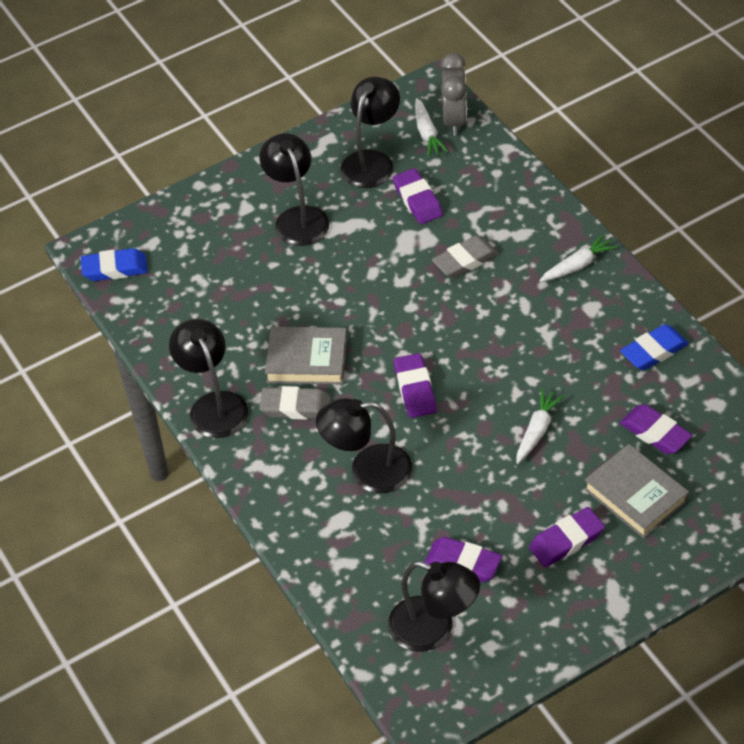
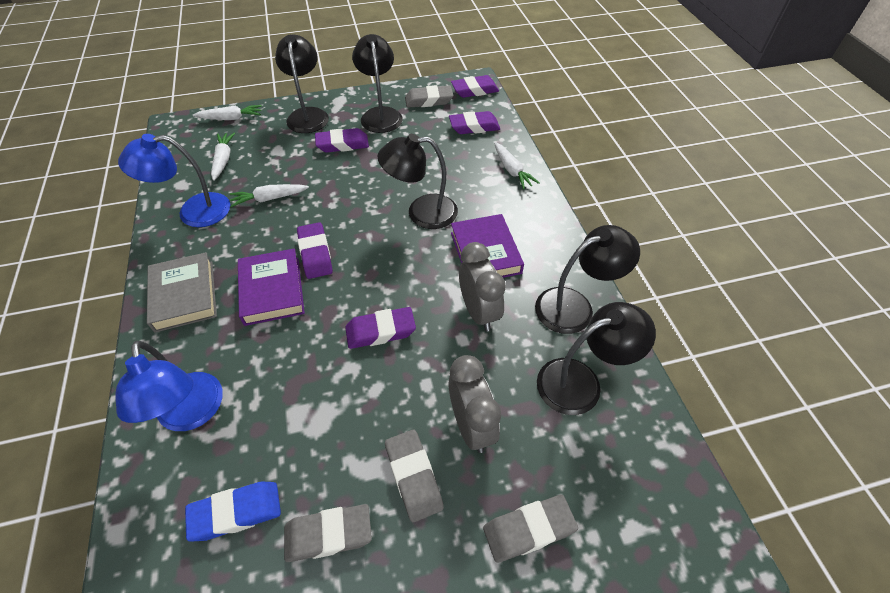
blue eraser: [81,248,148,281] [620,324,688,370] = 2 -> [185,482,281,542] = 1
blue lamp: none = 0 -> [115,341,223,431] [118,134,230,227] = 2
grey book: [265,327,347,384] [584,444,689,538] = 2 -> [147,252,217,333] = 1
grey clock: [440,53,467,136] = 1 -> [448,355,501,453] [459,242,506,332] = 2
grey eraser: [259,386,331,420] [432,235,499,278] = 2 -> [284,504,372,562] [385,430,444,522] [405,85,453,108] [483,495,578,563] = 4
purple book: none = 0 -> [238,248,305,326] [451,214,524,278] = 2
white carrot: [415,98,449,157] [516,388,564,464] [539,234,618,282] = 3 -> [193,105,262,120] [211,133,235,181] [230,184,309,207] [494,142,540,189] = 4

